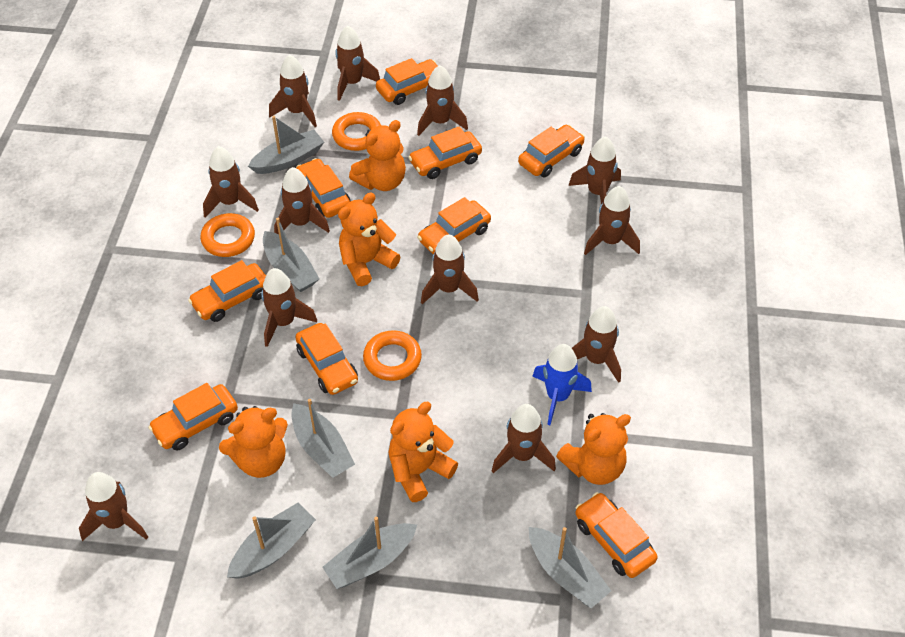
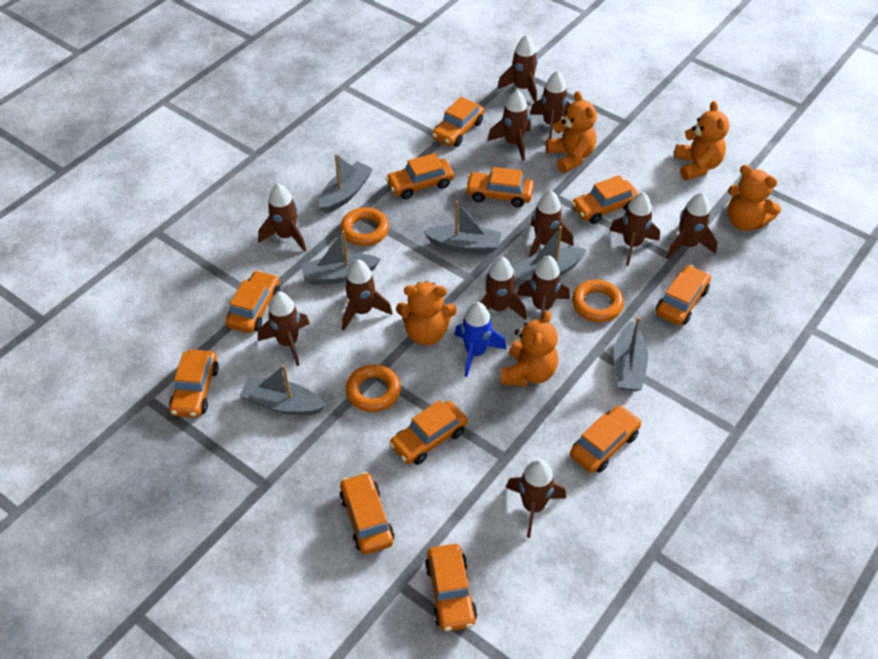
orange car: [148,383,238,450] [188,260,266,322] [295,323,358,395] [296,158,351,218] [376,58,438,105] [408,126,482,179] [417,197,491,254] [518,125,585,177] [575,492,658,578] = 9 -> [169,350,219,418] [226,270,280,333] [339,472,394,554] [386,153,454,199] [389,400,468,465] [425,544,477,632] [432,97,484,147] [465,167,534,207] [570,405,641,473] [572,175,639,224] [656,265,711,325] = 11

